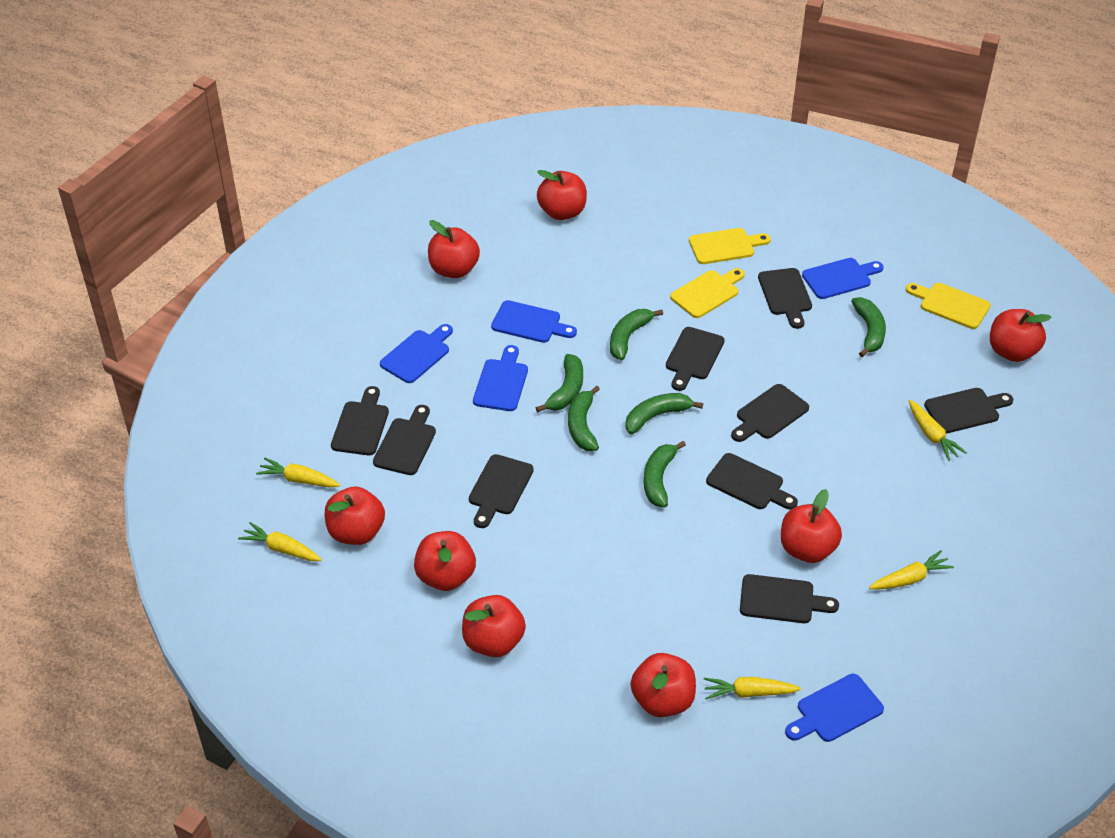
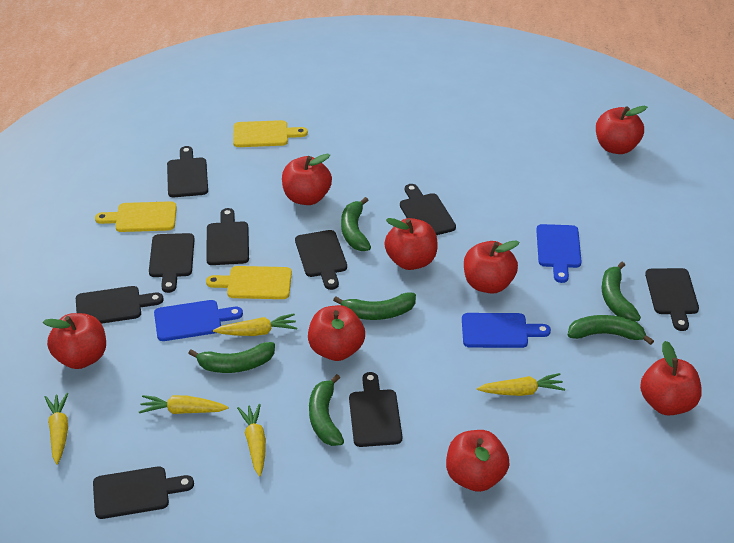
blue cutting board: [380,324,453,383] [473,345,528,411] [491,300,577,343] [785,674,884,742] [802,258,884,299] = 5 -> [154,300,243,341] [462,313,551,348] [536,224,582,283] = 3

